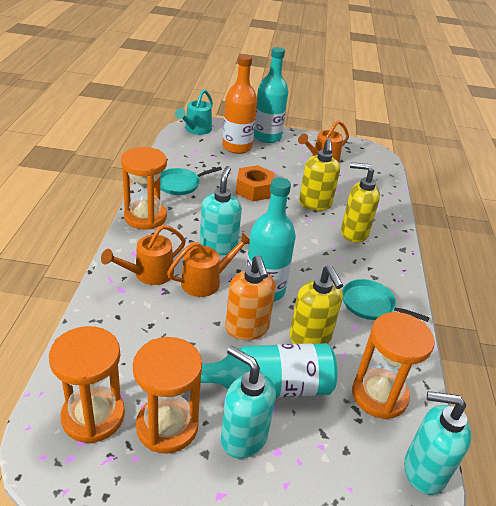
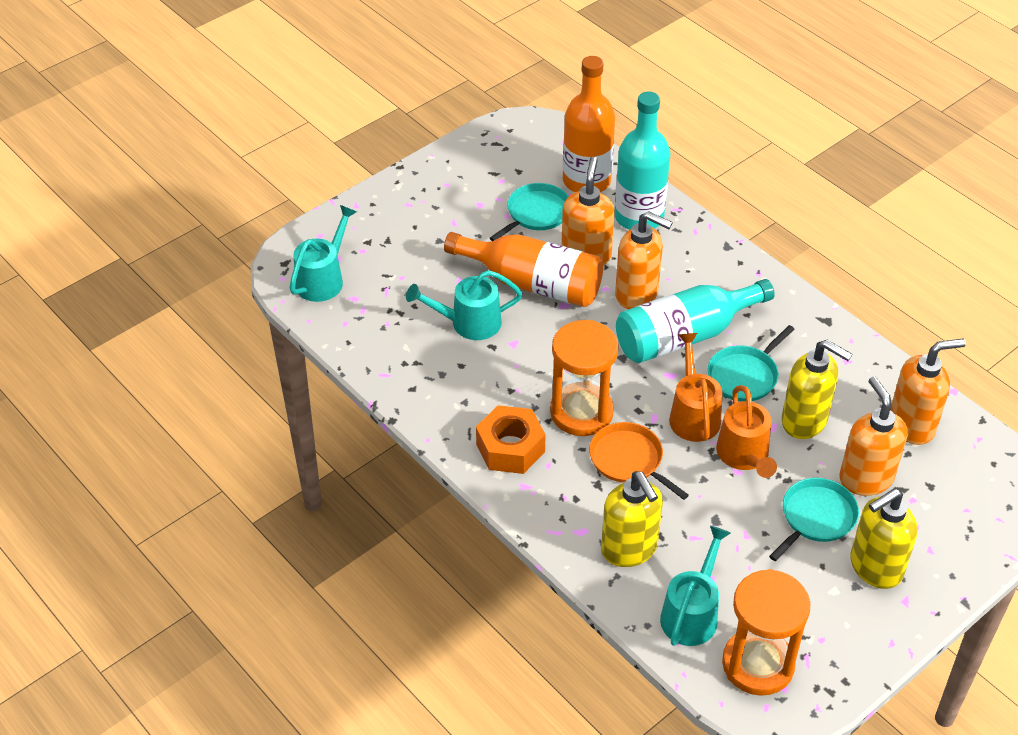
orange bottle: [222,54,257,154] = 1 -> [444,232,603,307] [563,56,615,192] = 2
orange hourglass: [49,326,125,443] [121,147,167,230] [133,337,202,454] [352,312,435,420] = 4 -> [550,320,619,436] [722,569,811,696] = 2
orange pan: none = 0 -> [589,422,689,500] = 1
orange soap dispenser: [225,255,276,340] = 1 -> [561,157,615,266] [615,211,673,309] [839,376,908,496] [890,339,966,445] = 4
orange watering can: [101,225,186,285] [167,232,250,297] [298,121,349,162] = 3 -> [669,333,723,442] [716,385,777,478] = 2
turquoise bottle: [201,343,337,397] [246,178,296,301] [254,47,288,143] = 3 -> [615,92,670,230] [616,279,775,363] = 2
turquoise pan: [160,167,222,195] [342,279,430,322] = 2 -> [490,183,569,241] [708,325,795,401] [769,478,859,561] = 3
turquoise soap dispenser: [200,166,242,255] [221,346,276,459] [404,391,471,495] = 3 -> none = 0
turquoise watering can: [175,89,213,135] = 1 -> [290,205,357,302] [406,270,522,340] [660,526,731,646] = 3

